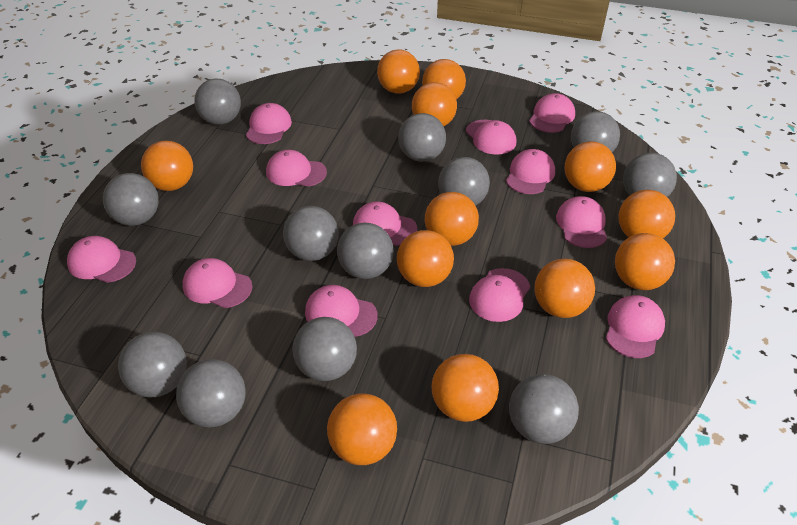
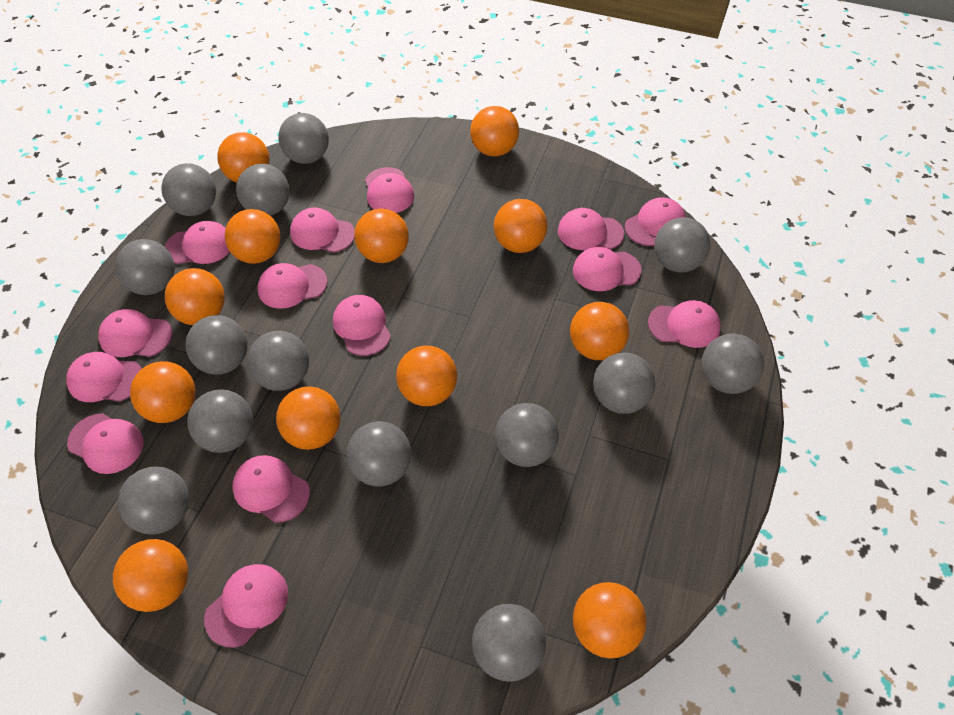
grey ball: [103,173,159,226] [118,332,187,398] [176,359,246,428] [194,79,241,125] [283,206,339,261] [292,317,357,381] [337,223,394,279] [398,113,446,162] [438,157,490,206] [509,374,579,444] [571,111,620,152] [623,153,677,197] = 12 -> [115,239,175,295] [118,467,189,534] [161,163,216,216] [185,315,247,375] [187,389,253,453] [236,164,290,216] [247,331,309,391] [278,113,329,164] [346,421,412,487] [472,604,546,682] [495,403,559,467] [593,353,655,414] [654,218,710,272] [702,334,764,394] = 14
pink cap: [67,236,136,283] [183,258,252,308] [246,103,292,144] [266,150,327,187] [305,285,378,337] [353,202,417,246] [466,120,516,155] [469,268,530,322] [506,149,555,194] [529,93,575,133] [556,196,607,248] [606,295,665,358] = 12 -> [66,352,142,402] [67,413,144,474] [98,309,172,357] [165,221,230,264] [204,564,288,647] [232,455,310,523] [258,263,328,309] [290,207,355,253] [333,295,391,356] [365,167,414,213] [558,208,624,250] [573,247,641,291] [625,197,686,246] [648,300,721,348] = 14

